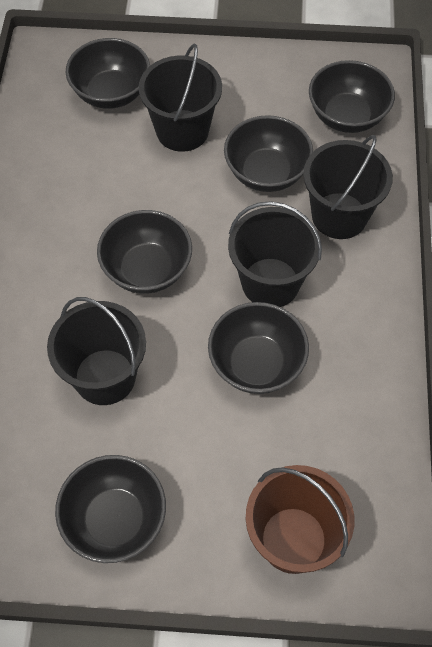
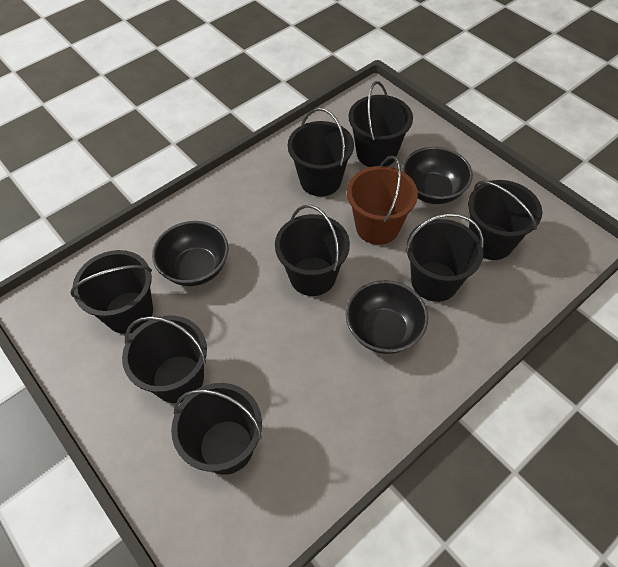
black bowl: [55,455,166,563] [66,38,150,109] [97,210,192,294] [208,302,309,394] [224,115,313,192] [309,60,395,133] = 6 -> [152,221,228,286] [346,280,428,354] [402,147,473,204] = 3
black bucket: [47,297,146,405] [139,44,222,152] [228,201,322,307] [303,135,393,239] = 4 -> [70,250,153,334] [122,315,207,403] [171,383,262,475] [275,205,350,296] [288,108,354,196] [349,81,413,167] [405,213,484,302] [468,180,542,260] = 8

